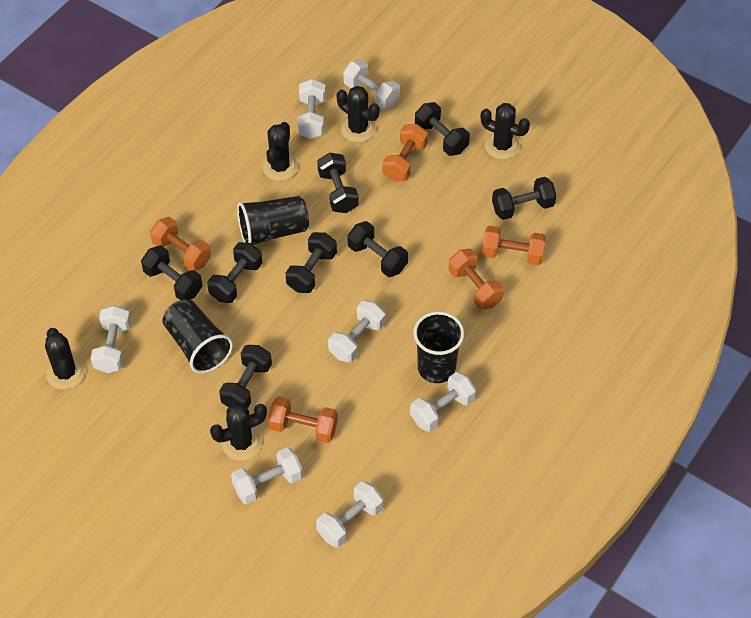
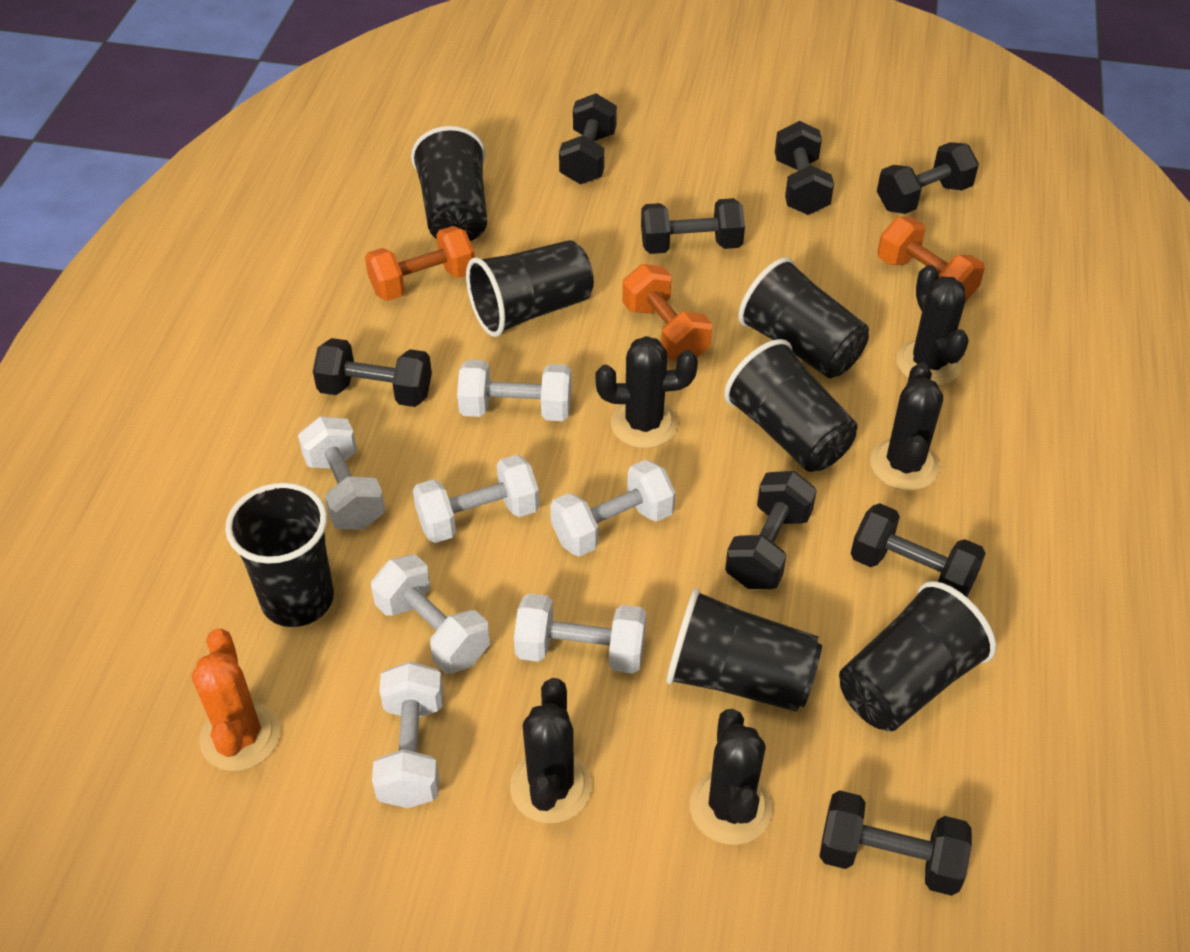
black cup: [162,299,233,373] [237,196,309,245] [413,311,464,383] = 3 -> [225,483,334,627] [411,126,487,241] [466,240,594,337] [666,588,822,712] [724,339,857,472] [738,257,869,378] [839,581,996,731] = 7
orange cactus: none = 0 -> [192,628,280,771] = 1
orange dumbbell: [150,217,211,271] [268,396,338,443] [382,124,428,182] [448,249,504,310] [482,226,546,265] = 5 -> [365,226,475,301] [622,264,712,361] [878,217,985,302] = 3

